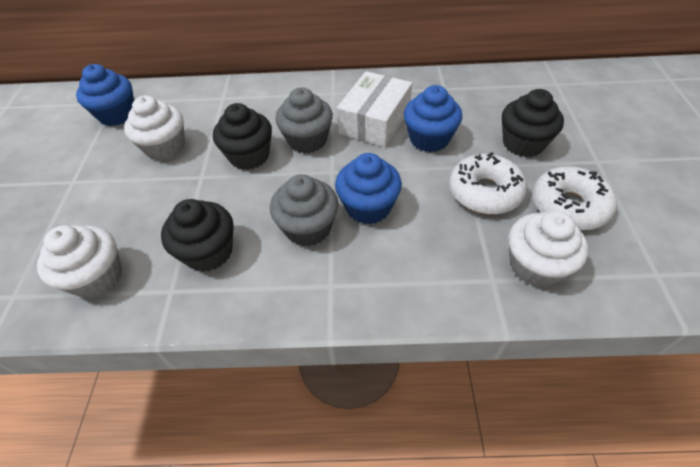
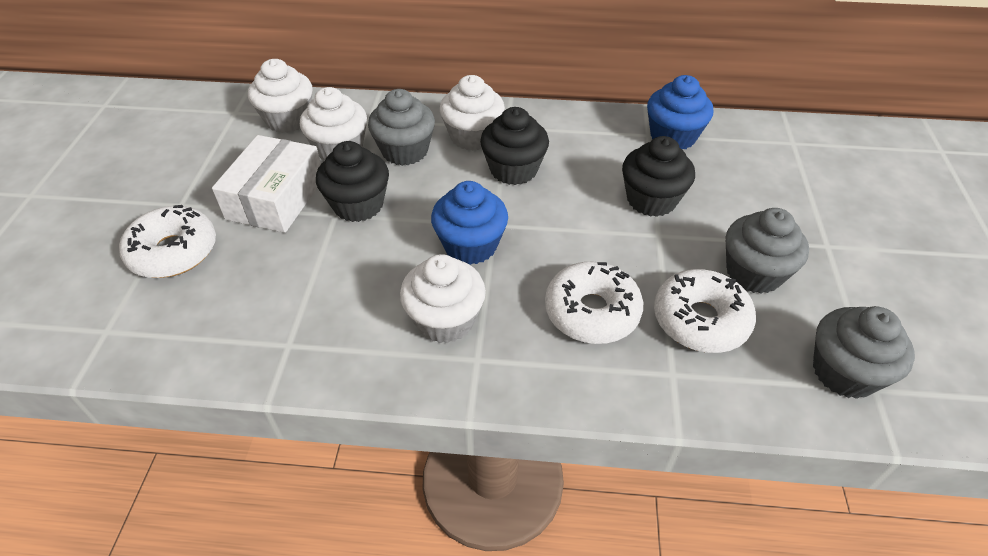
blue cupcake: [76,64,134,126] [335,153,402,224] [404,85,462,152] = 3 -> [431,181,508,265] [647,75,713,149] = 2
grey cupcake: [270,174,338,246] [275,87,333,153] = 2 -> [368,89,435,166] [726,208,809,294] [813,306,915,399] = 3
white cupcake: [37,225,122,298] [124,95,185,161] [508,211,589,287] = 3 -> [248,59,312,133] [300,87,367,160] [400,254,486,343] [440,75,505,151] = 4
white donut: [449,152,527,214] [532,166,617,230] = 2 -> [119,205,216,278] [545,262,643,344] [654,269,756,353] = 3

